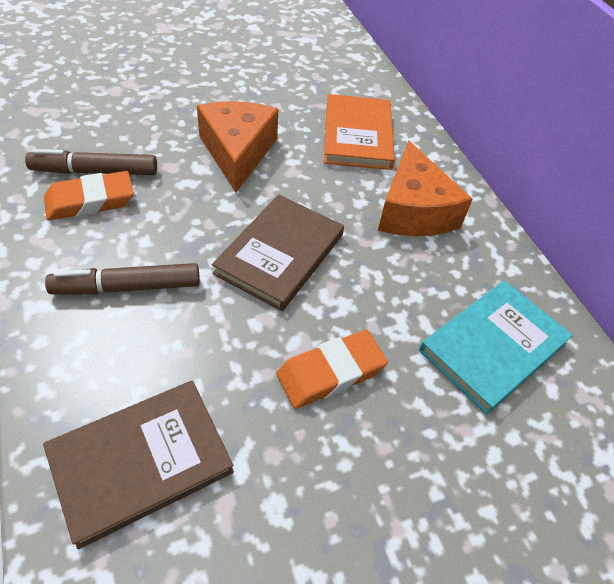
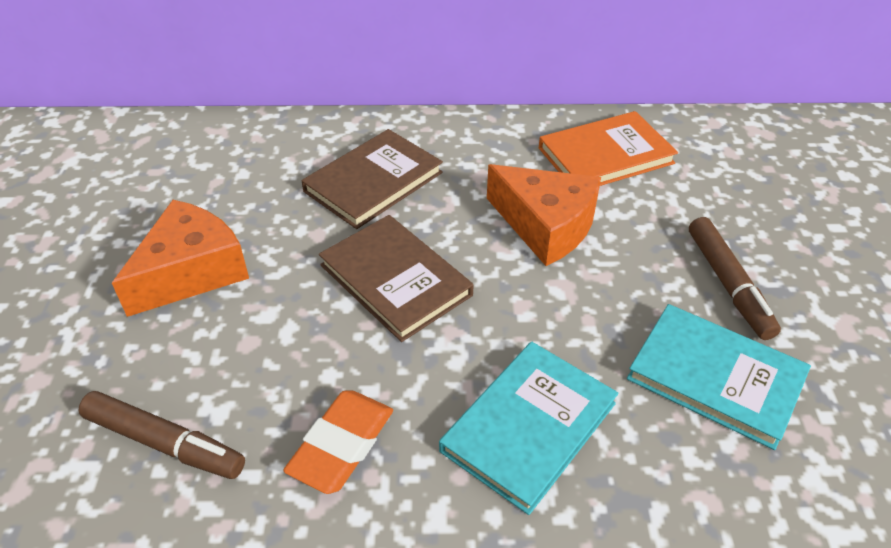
orange eraser: [44,171,134,220] [276,330,388,409] = 2 -> [283,391,393,494] = 1
turquoise book: [419,280,573,415] = 1 -> [439,342,618,515] [627,304,811,450] = 2

